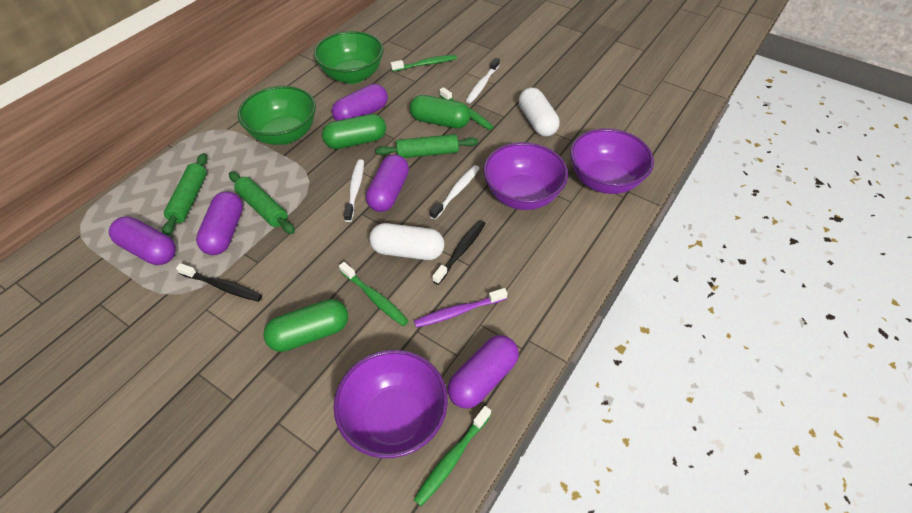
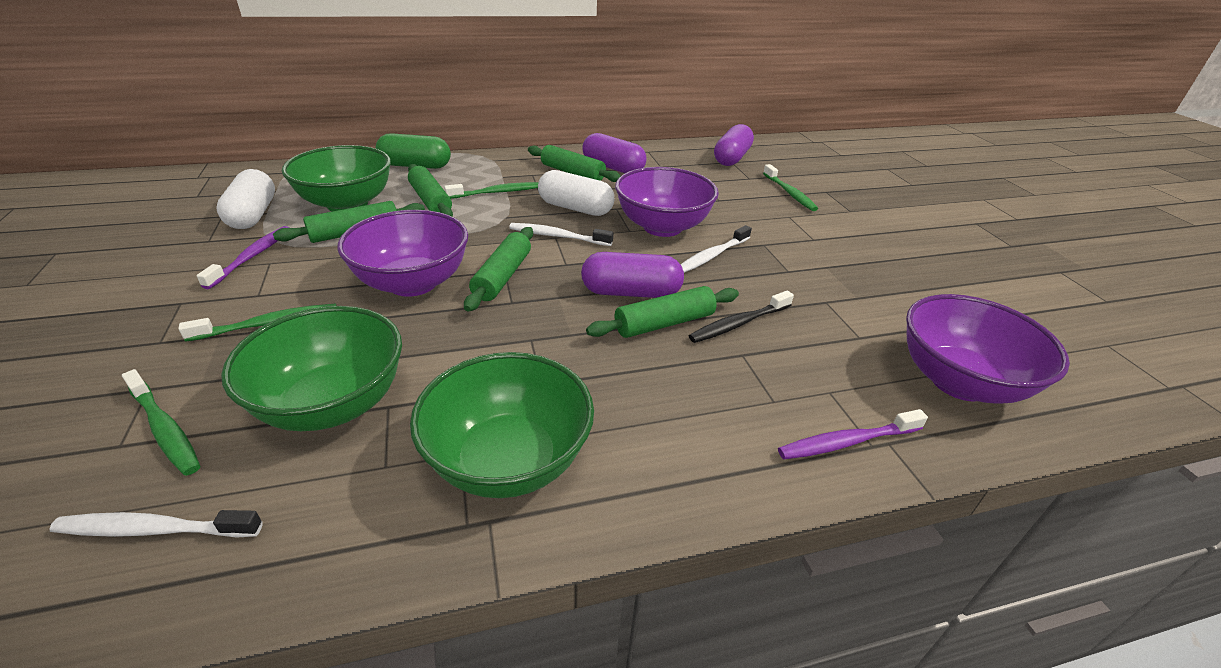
black toothbrush: [176,263,262,302] [432,220,486,285] = 2 -> [689,290,794,343] = 1
green bowl: [238,86,316,145] [314,31,383,84] = 2 -> [221,306,402,431] [282,145,391,211] [410,352,594,498] = 3
green capsule: [263,299,348,352] [322,114,386,149] [410,95,470,128] = 3 -> [376,133,451,169] = 1
green rolling pin: [162,153,208,236] [229,172,295,234] [375,134,478,158] = 3 -> [273,201,425,243] [408,164,453,216] [464,227,533,312] [528,145,621,182] [586,286,739,338] = 5
purple capsule: [109,217,176,265] [196,192,243,255] [332,84,388,121] [366,154,409,212] [448,335,519,408] = 5 -> [581,252,684,298] [582,133,647,173] [714,124,754,166] = 3
purple toothbrush: [414,288,507,328] = 1 -> [196,226,290,289] [778,409,928,459] = 2

